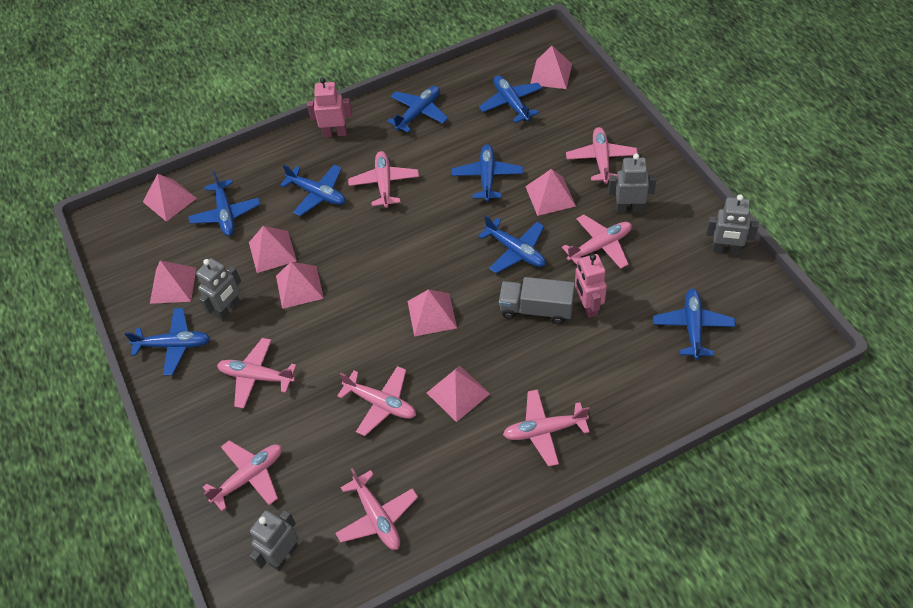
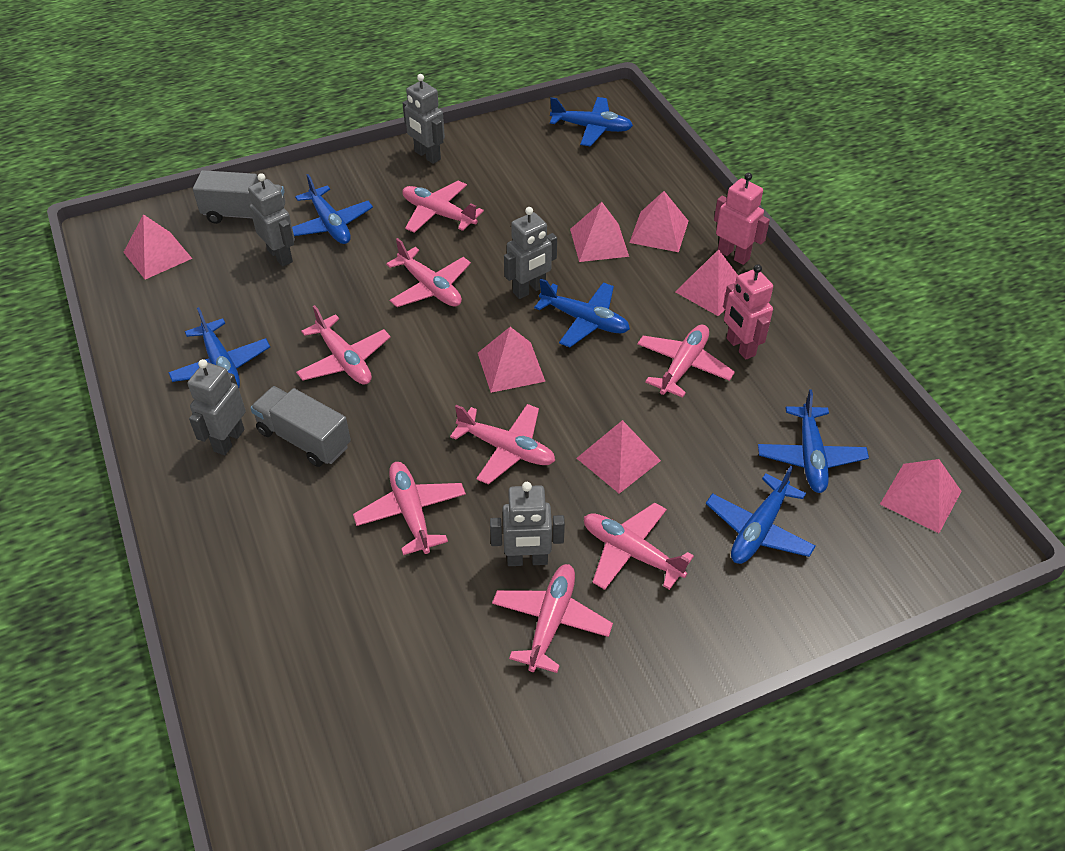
blue plane: [125,308,210,376] [188,171,260,236] [280,164,345,216] [387,86,448,133] [452,144,523,202] [478,215,546,273] [479,75,542,123] [653,289,736,360] = 8 -> [168,307,270,388] [292,174,373,244] [534,279,630,348] [550,97,633,146] [706,466,816,564] [758,389,869,493] = 6
grey robot: [196,258,241,321] [250,510,298,571] [608,154,657,213] [706,194,759,255] = 4 -> [187,359,246,455] [248,173,295,266] [403,74,445,164] [490,482,565,566] [504,207,557,299] = 5
grey truck: [499,277,575,324] = 1 -> [193,170,285,224] [250,386,351,467] = 2
pink pyramid: [143,174,197,222] [150,260,196,304] [249,226,297,273] [276,262,324,309] [408,290,457,337] [427,366,490,422] [525,169,576,216] [530,46,572,89] = 8 -> [124,214,192,280] [478,327,546,393] [570,202,629,262] [577,420,661,494] [629,191,688,252] [675,249,738,316] [880,459,962,533] = 7

